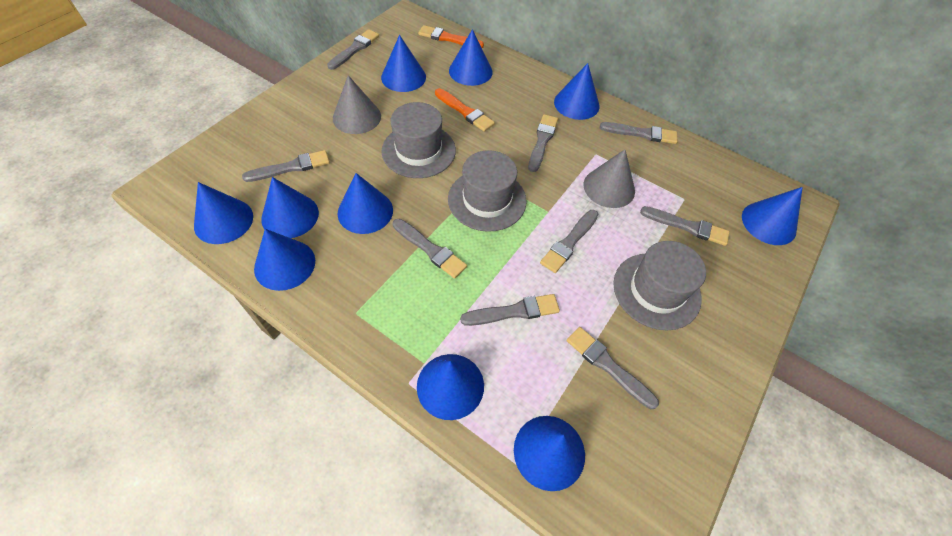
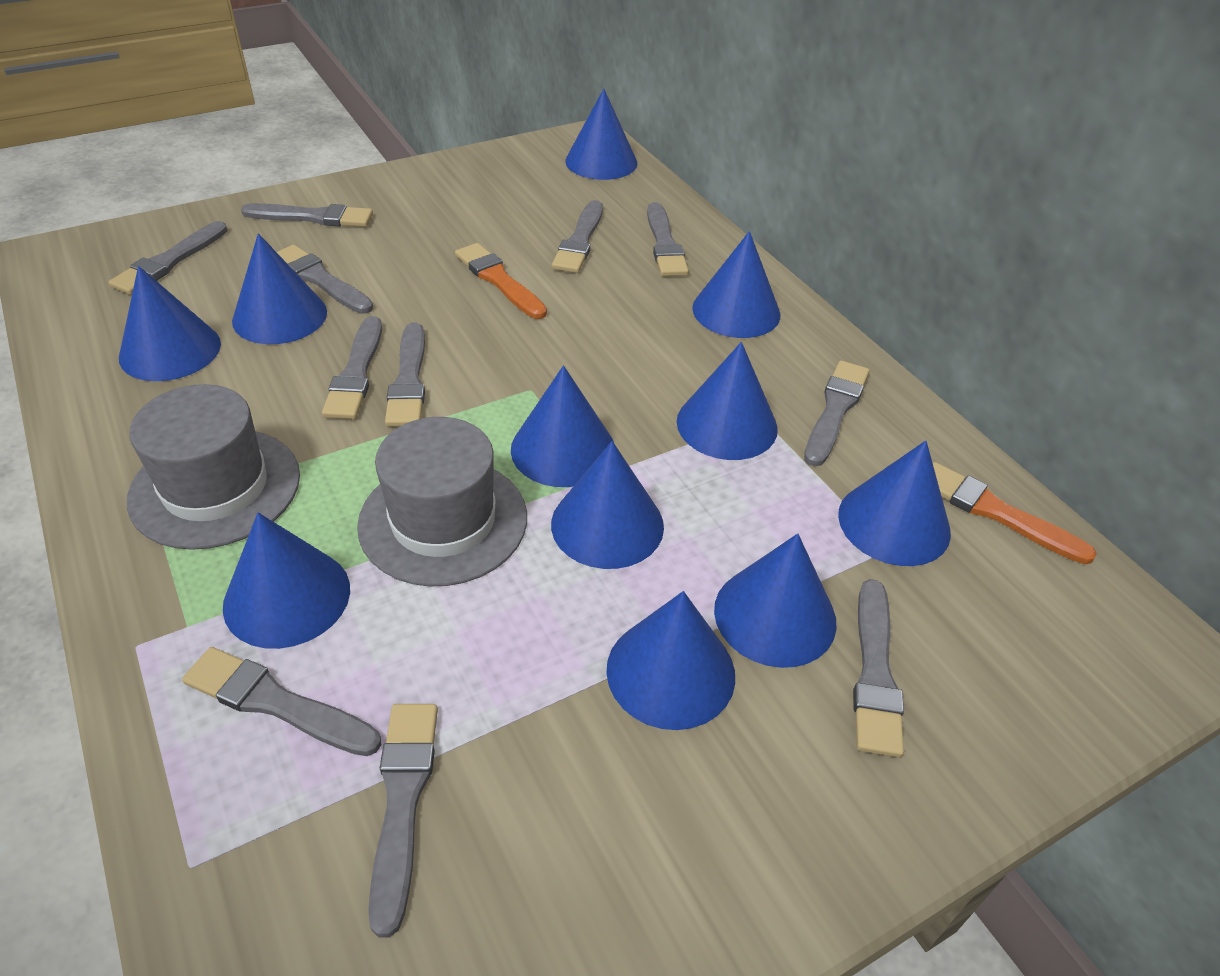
blue cone: [194,182,253,244] [254,229,315,291] [261,177,319,238] [338,173,393,234] [381,35,426,92] [417,354,484,420] [449,29,493,86] [514,416,585,491] [554,63,599,120] [742,187,803,245] = 10 -> [119,266,221,381] [223,512,350,649] [232,233,327,344] [511,365,614,487] [551,441,664,569] [565,89,637,180] [606,591,735,730] [677,342,778,460] [692,231,780,338] [714,534,837,668] [838,441,951,566] = 11
grey brush: [242,150,330,182] [327,29,379,70] [393,219,467,279] [460,294,560,326] [528,114,558,172] [540,210,599,273] [567,327,659,409] [600,122,677,144] [640,206,730,246] = 9 -> [109,221,228,295] [182,647,382,756] [241,203,373,227] [277,245,373,314] [322,316,382,419] [368,704,438,938] [385,323,425,426] [552,200,603,273] [647,202,689,276] [804,360,870,466] [853,579,904,757] = 11
grey cone: [333,75,381,134] [584,149,635,208] = 2 -> none = 0
grey hat: [381,102,456,178] [448,150,527,232] [613,241,706,330] = 3 -> [127,384,300,550] [357,417,527,586] = 2

